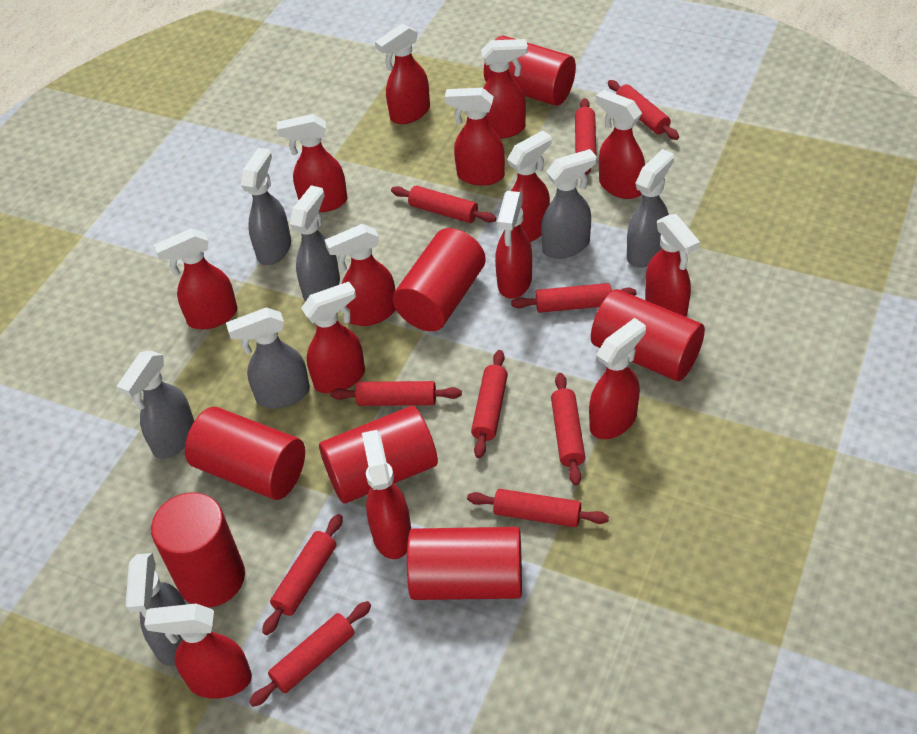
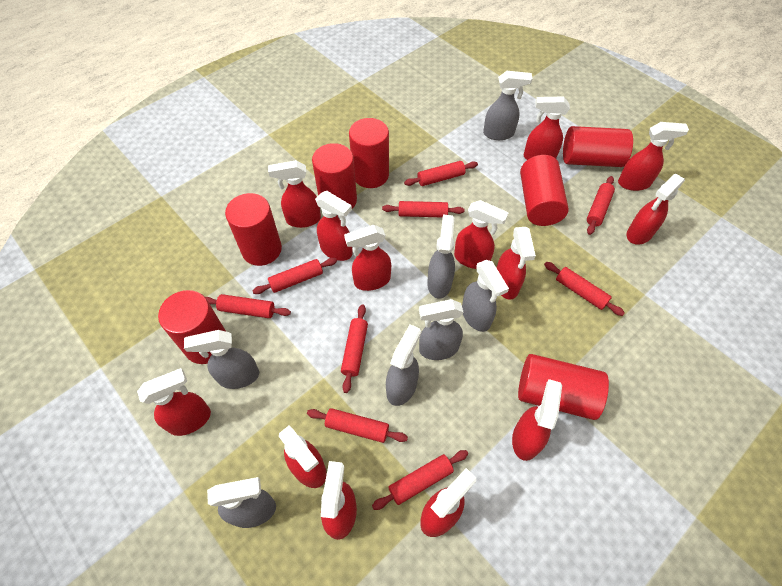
red rolling pin: [249,601,371,707] [262,514,343,635] [330,381,462,406] [391,186,496,223] [467,489,609,527] [471,350,508,458] [511,283,636,313] [551,373,585,485] [575,98,596,175] [608,80,679,140] = 10 -> [205,294,291,318] [252,258,337,294] [307,408,408,443] [341,305,368,393] [372,450,468,510] [382,201,465,218] [404,161,478,186] [544,262,625,316] [587,176,615,235] = 9
red spray bottle: [144,604,252,699] [154,228,238,329] [277,114,347,212] [301,282,365,393] [325,224,396,326] [362,430,411,559] [375,24,430,124] [445,88,505,186] [481,39,528,139] [495,191,532,299] [507,130,552,242] [589,318,646,439] [596,90,645,199] [645,214,700,317] = 14 -> [137,368,211,436] [268,160,321,228] [279,425,327,488] [315,191,353,261] [321,461,357,540] [344,225,391,291] [420,468,476,537] [454,200,509,269] [497,227,536,300] [512,379,562,461] [524,96,570,160] [618,122,689,191] [627,174,685,244] = 13

